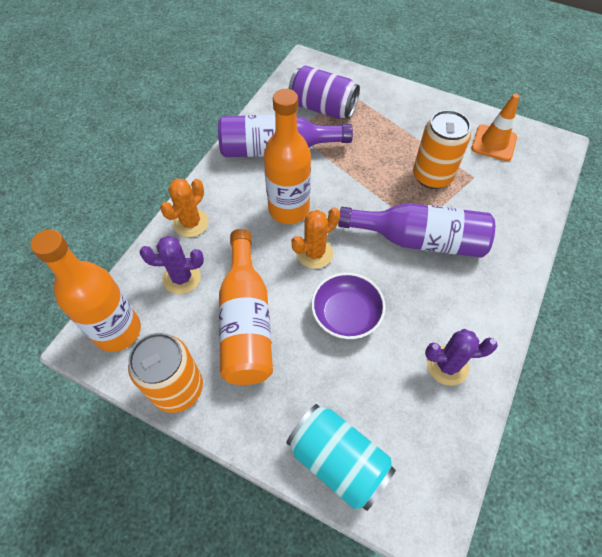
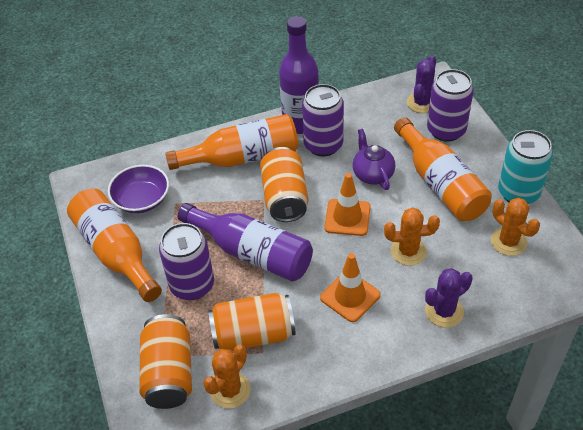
orange cactus: [160,178,209,237] [292,208,340,269] = 2 -> [203,345,250,408] [384,207,440,266] [491,198,540,256] = 3
orange can: [128,333,203,413] [413,110,471,189] = 2 -> [139,314,192,409] [208,293,296,351] [260,147,309,222] = 3
orange traffic cone: [471,94,519,161] = 1 -> [320,253,380,322] [324,173,371,236] = 2
purple can: [288,65,360,119] = 1 -> [159,223,214,300] [302,84,344,156] [427,69,474,142] = 3
purple teapot: none = 0 -> [353,129,395,190] = 1

